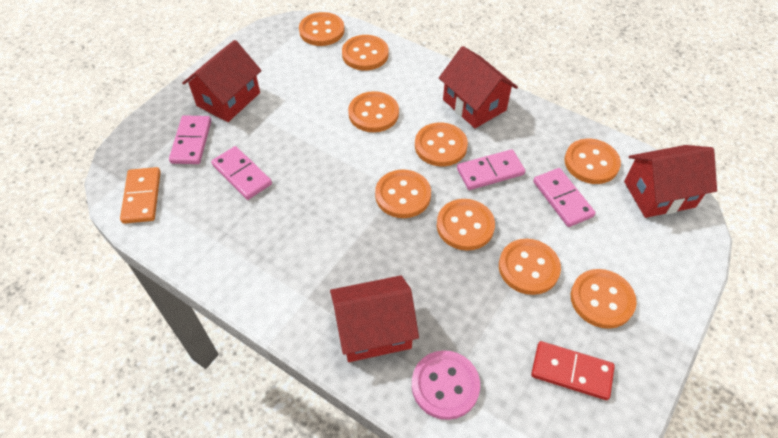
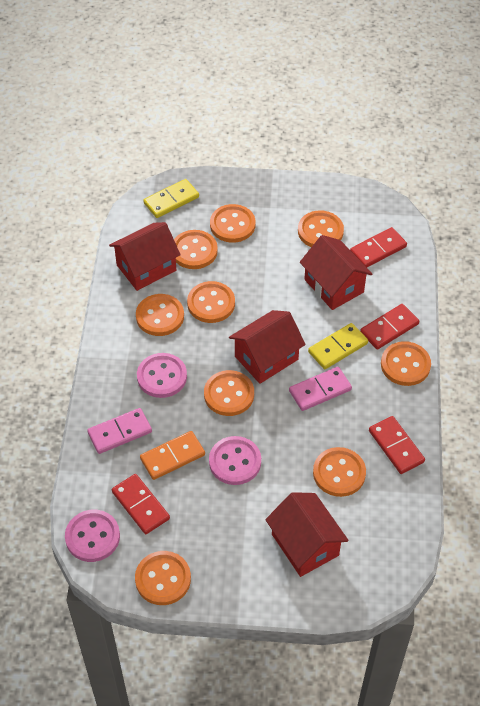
pink button: [412,350,480,420] = 1 -> [65,510,120,562] [137,353,187,398] [209,436,261,485] = 3
pink domino: [169,115,211,164] [211,146,272,200] [457,149,525,190] [533,168,596,227] = 4 -> [87,408,152,454] [289,367,352,411] = 2
red domino: [531,341,615,400] = 1 -> [112,474,170,534] [350,227,407,267] [360,304,419,349] [369,416,425,474] = 4
yellow domino: none = 0 -> [143,179,199,218] [308,323,368,369] = 2

